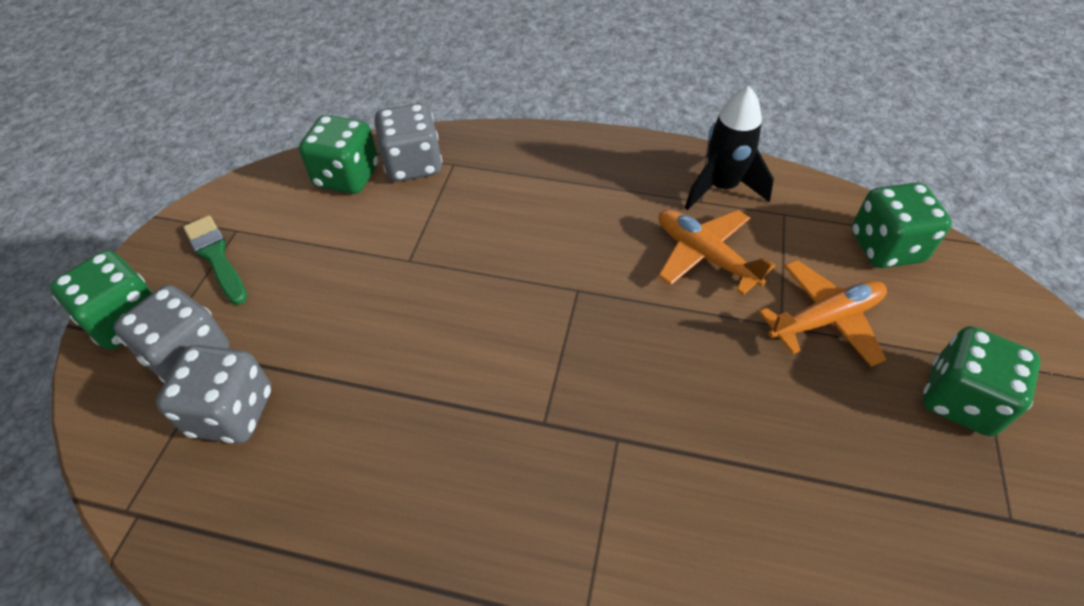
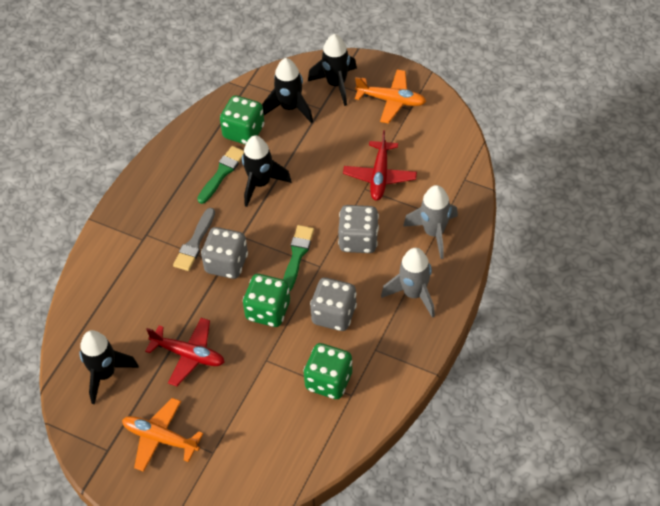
black rocket: [685,86,774,210] = 1 -> [79,330,139,404] [242,135,292,207] [262,58,313,123] [308,34,357,106] = 4
green brush: [183,215,247,305] = 1 -> [197,146,244,204] [283,225,314,291] = 2
green dice: [50,250,153,350] [299,115,378,194] [851,182,952,268] [923,326,1041,436] = 4 -> [220,95,264,145] [243,274,290,327] [303,343,352,399] = 3
grey brush: none = 0 -> [173,208,215,271] = 1
grey rocket: none = 0 -> [381,248,435,318] [403,185,458,259] = 2
red plane: none = 0 -> [145,318,225,386] [343,130,417,201] = 2

